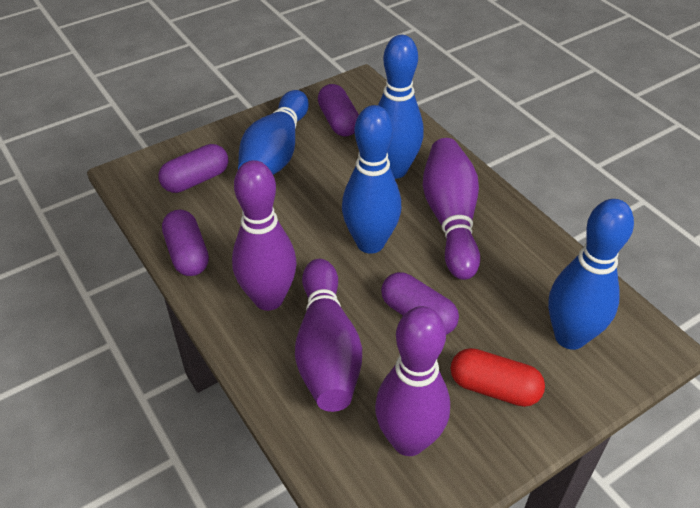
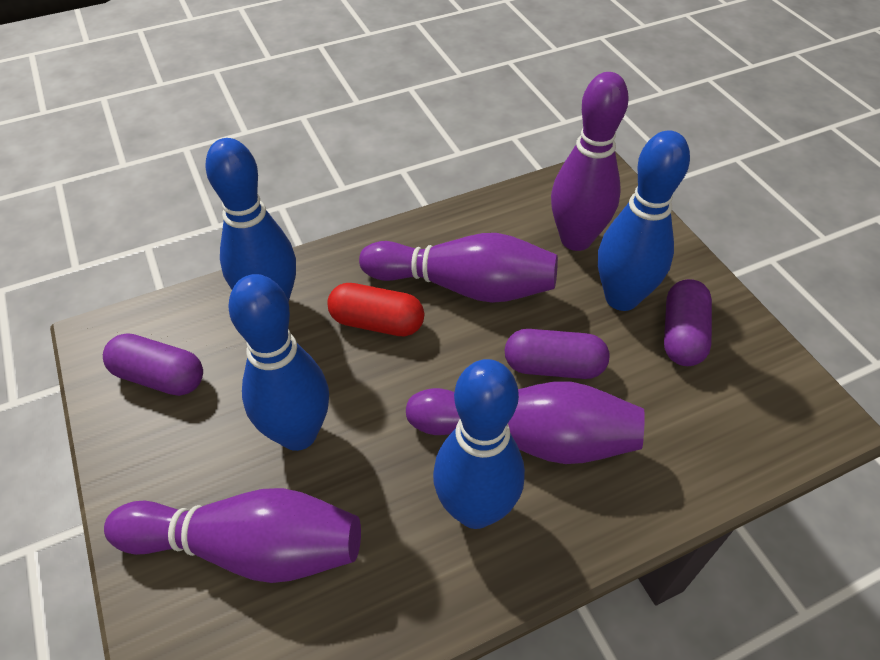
purple capsule: [158,144,228,193] [162,210,209,276] [318,84,359,137] [381,272,459,335] = 4 -> [103,333,203,396] [505,329,609,379] [664,279,712,366] = 3

